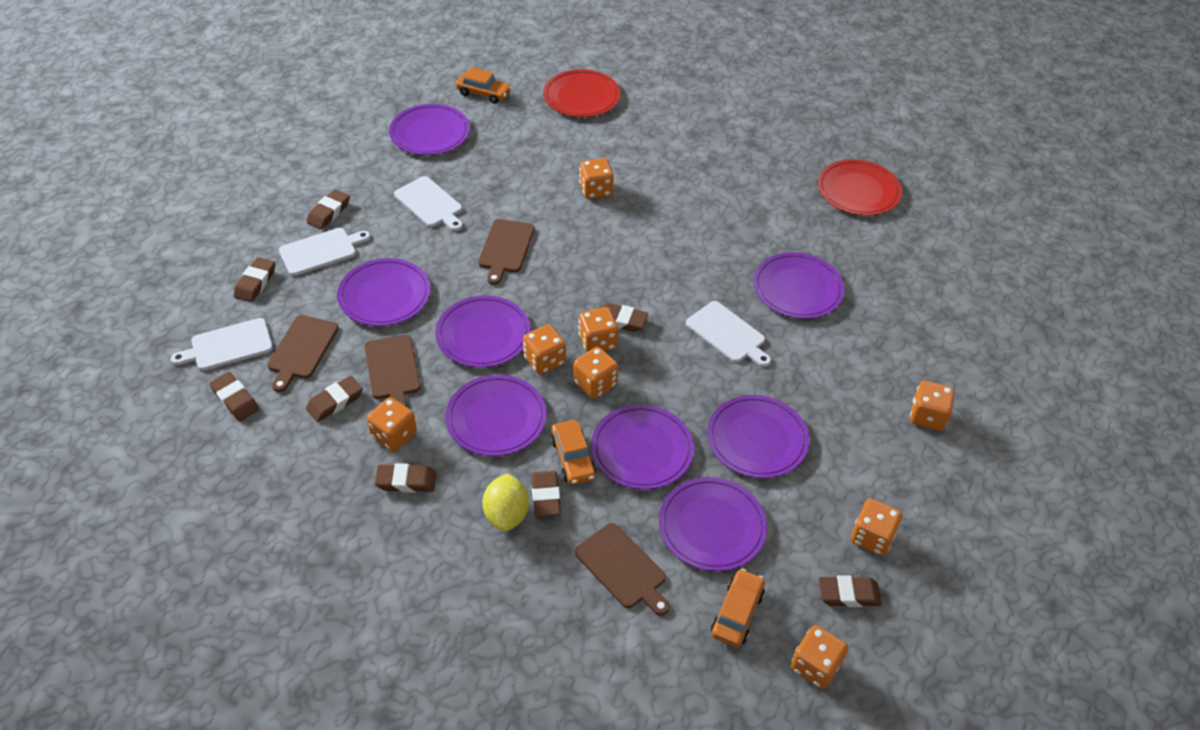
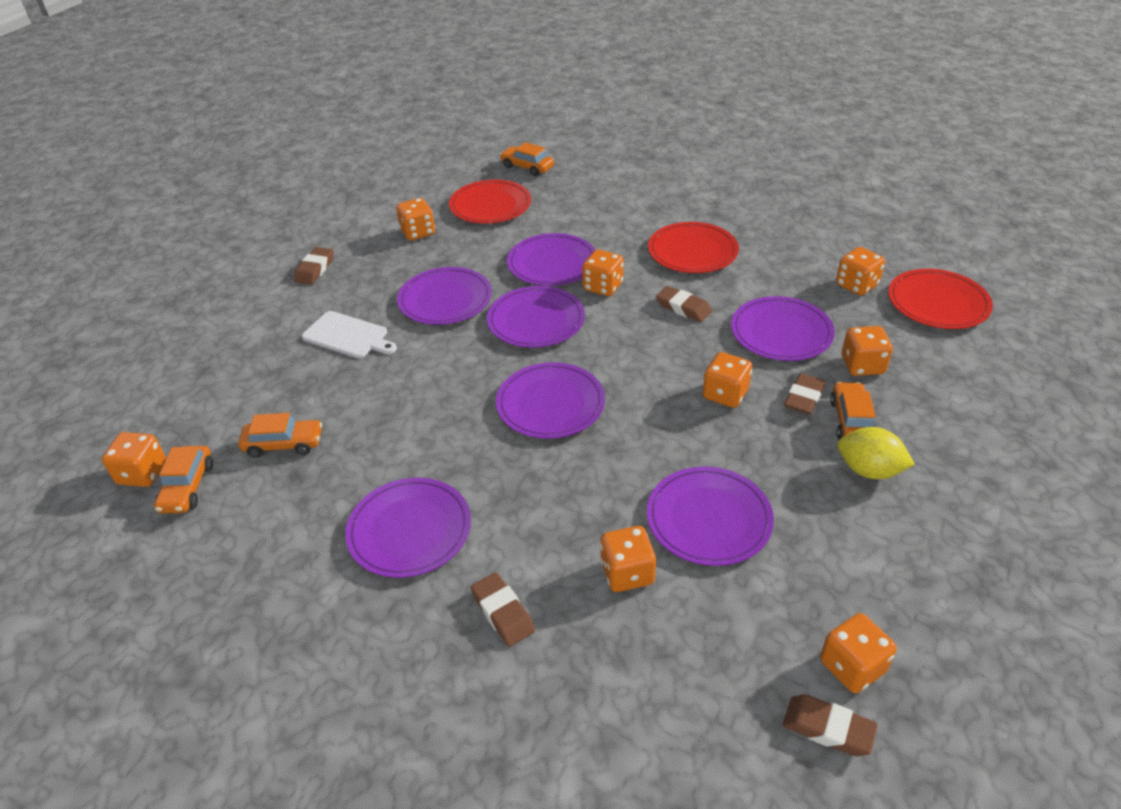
brown cutting board: [267,315,339,392] [364,335,421,407] [478,219,534,285] [575,523,670,616] = 4 -> none = 0
brown eraser: [209,372,259,421] [234,257,275,302] [306,189,350,229] [306,376,363,422] [375,463,437,493] [531,471,561,517] [599,303,648,332] [819,576,882,607] = 8 -> [294,247,334,285] [471,572,535,647] [656,286,712,322] [783,694,878,756] [784,373,826,414] = 5
orange car: [456,67,512,104] [550,420,596,485] [711,569,765,647] = 3 -> [154,446,213,513] [238,413,322,458] [500,142,554,176] [830,382,876,440] = 4
purple plate: [337,258,430,326] [389,104,470,155] [435,296,530,368] [445,375,546,456] [591,405,694,489] [659,477,767,571] [707,395,809,478] [753,252,844,319] = 8 -> [345,478,471,578] [397,267,492,325] [487,286,585,348] [496,362,605,439] [507,233,595,286] [647,466,774,566] [731,296,835,361] = 7
red plate: [543,69,620,117] [818,159,902,216] = 2 -> [449,180,531,224] [648,222,739,273] [888,269,993,329] = 3
white cutting board: [171,318,273,371] [279,228,371,276] [394,176,463,231] [686,301,771,367] = 4 -> [302,311,397,358] = 1

